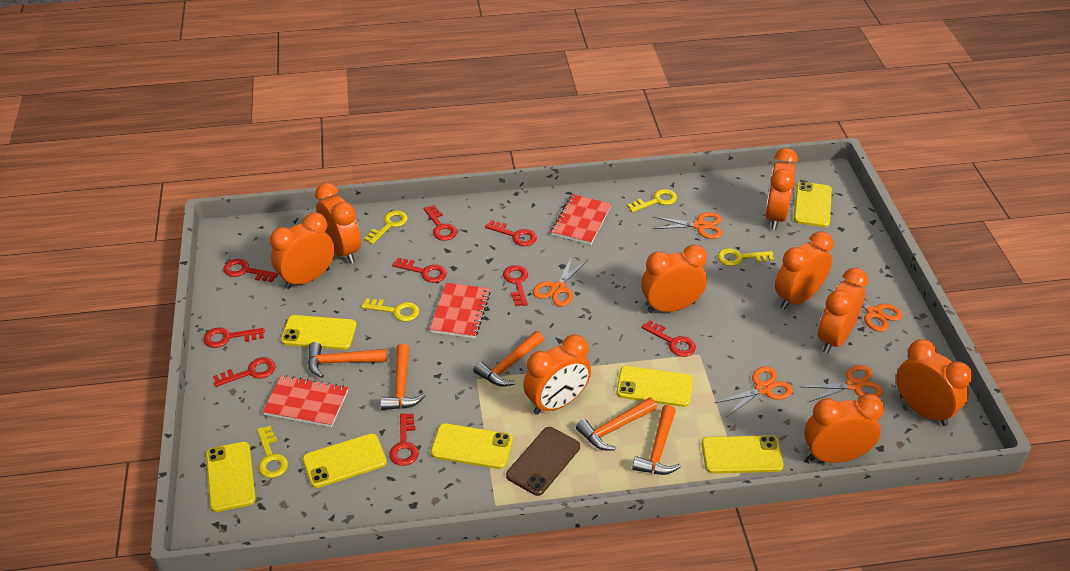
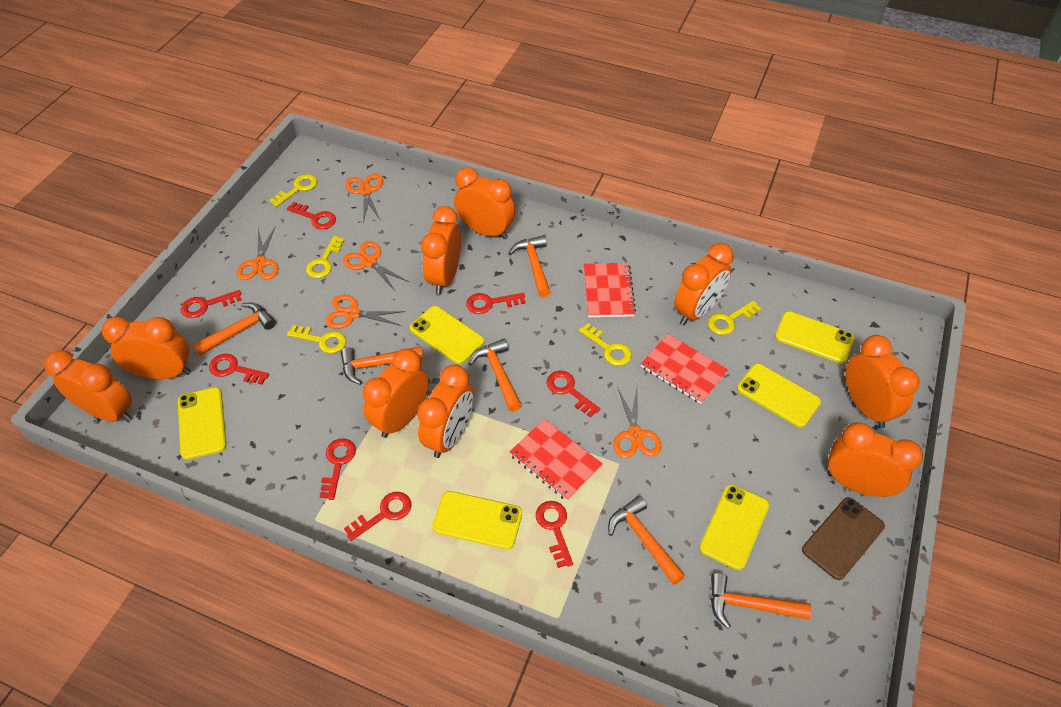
orange hammer: [308,342,387,378] [380,344,426,410] [473,331,544,387] [576,397,657,450] [632,405,681,475] = 5 -> [192,303,276,356] [340,346,423,385] [468,339,522,412] [509,235,551,297] [608,496,685,585] [711,573,812,629] = 6
red key: [203,328,265,348] [213,357,276,387] [223,259,278,282] [389,413,419,466] [392,258,447,283] [424,205,457,241] [485,220,537,246] [503,265,528,306] [642,320,696,357] = 9 -> [181,290,242,318] [209,354,269,385] [286,202,336,229] [319,438,356,500] [344,492,411,541] [466,293,525,314] [536,501,573,568] [547,371,601,418] = 8
yellow phone: [206,442,256,512] [281,315,357,350] [303,433,387,488] [431,423,513,469] [616,366,693,407] [701,435,784,473] [794,182,832,227] = 7 -> [178,387,226,460] [410,306,485,364] [432,491,522,550] [699,484,769,570] [737,363,821,428] [775,311,854,363] = 6

